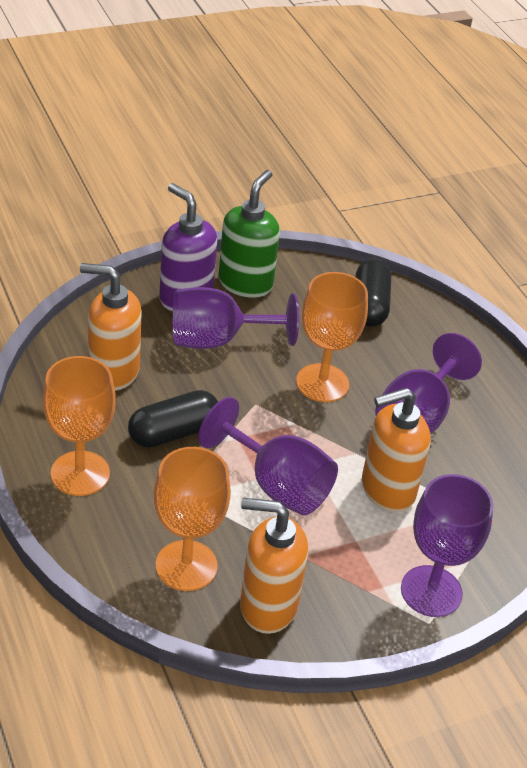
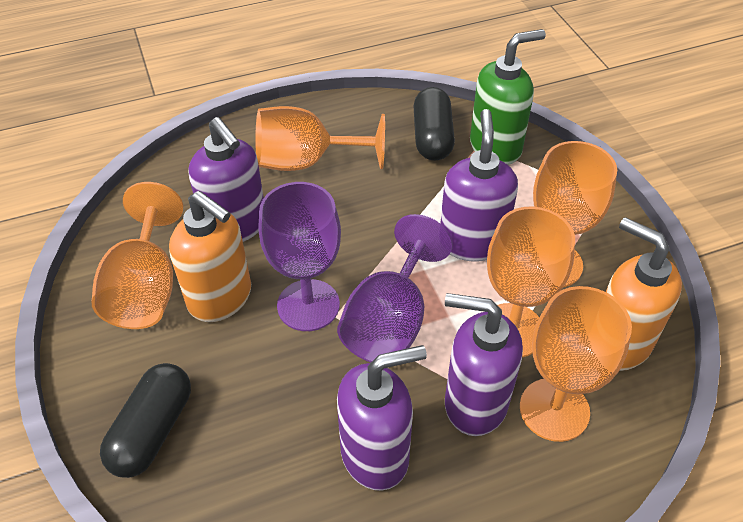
orange goblet: [43,356,116,496] [154,447,231,591] [296,272,368,402] = 3 -> [91,182,183,329] [255,106,385,171] [487,206,575,357] [520,286,632,442] [533,141,617,287] = 5
orange soap dispenser: [80,263,142,391] [240,498,308,634] [362,387,431,512] = 3 -> [169,191,251,322] [606,217,682,371] = 2
purple goblet: [173,287,299,349] [198,397,338,515] [375,333,482,434] [401,474,493,617] = 4 -> [258,182,341,331] [337,214,453,362] = 2
purple soap dispenser: [159,183,217,311] = 1 -> [189,117,264,242] [337,345,427,491] [440,109,518,262] [445,293,523,436] = 4

